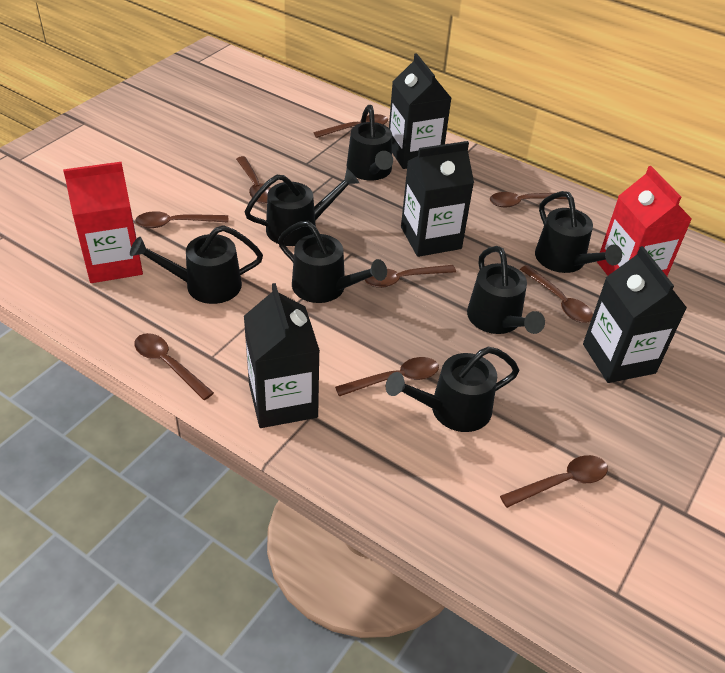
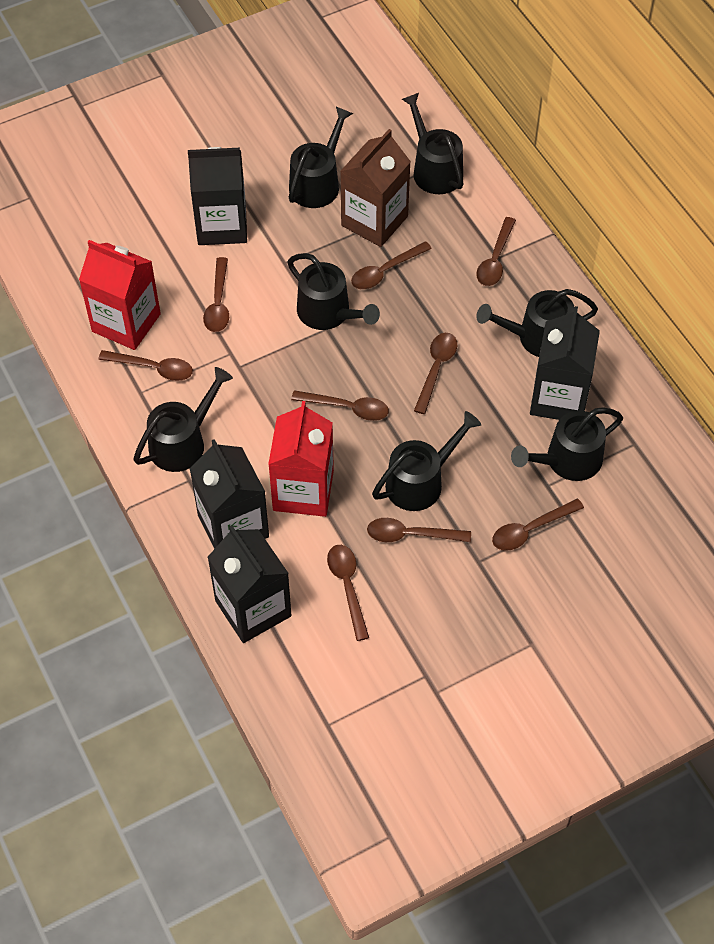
brown carton: none = 0 -> [340,129,411,247] = 1

